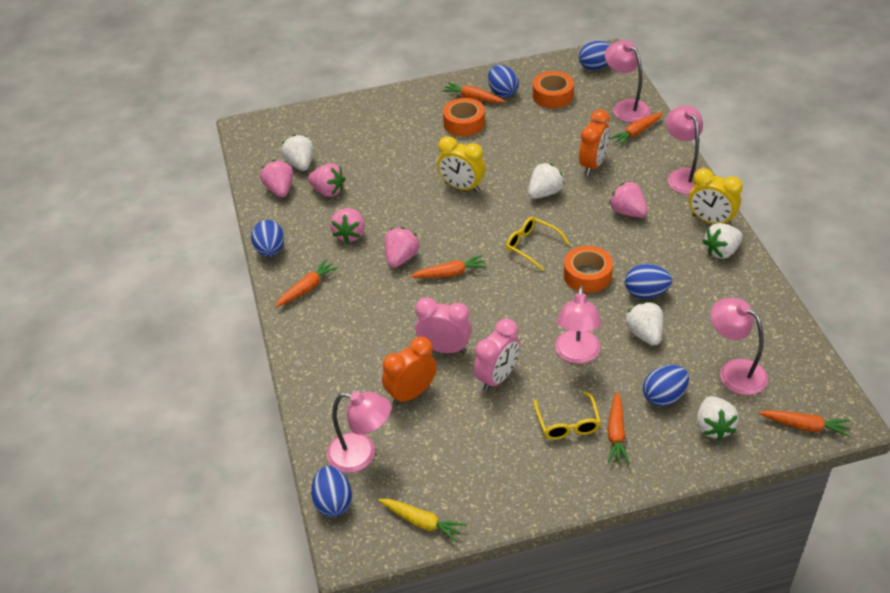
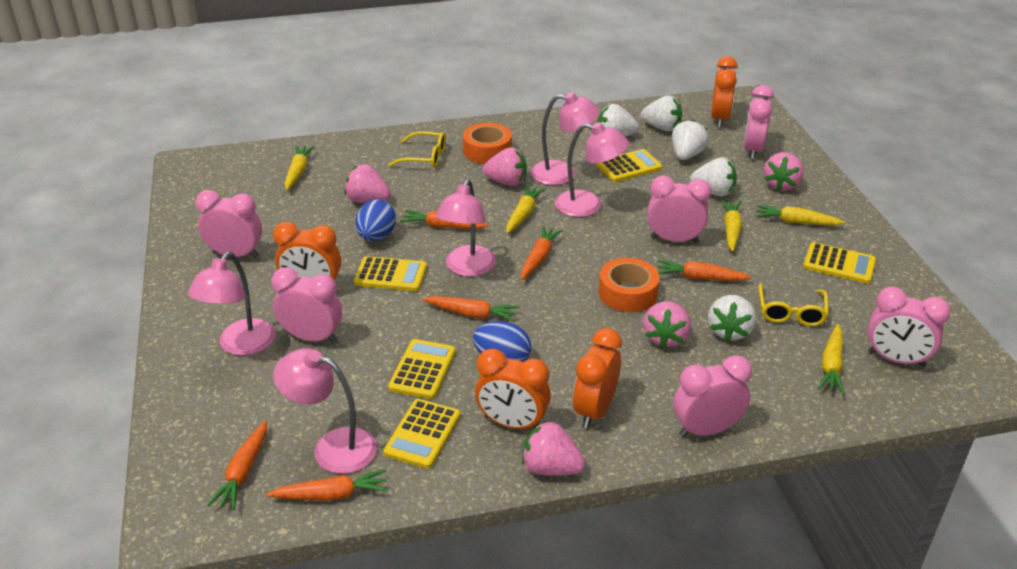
blue egg: [251,220,284,257] [311,466,352,517] [488,65,519,97] [579,41,611,70] [625,264,672,299] [643,365,689,406] = 6 -> [356,200,396,241] [473,321,531,362] = 2
orange clock: [382,337,437,405] [579,110,610,176] = 2 -> [273,222,341,280] [475,349,551,429] [573,328,622,429] [711,56,738,128] = 4
orange tape: [443,98,485,136] [533,71,574,108] [564,246,613,293] = 3 -> [463,123,512,164] [599,258,660,312] = 2
pink clock: [415,297,472,353] [474,319,520,392] = 2 -> [195,190,262,258] [271,267,342,343] [647,176,711,243] [673,355,752,437] [744,85,774,160] [868,287,951,367] = 6
yellow calculator: none = 0 -> [354,256,427,291] [383,399,461,469] [388,339,456,399] [596,149,662,182] [803,242,876,284] = 5
yellow carrot: [378,499,466,542] = 1 -> [285,146,314,190] [506,185,546,234] [721,199,742,252] [755,205,845,225] [818,324,845,395] = 5
yellow clock: [437,136,485,192] [689,168,743,225] = 2 -> none = 0

